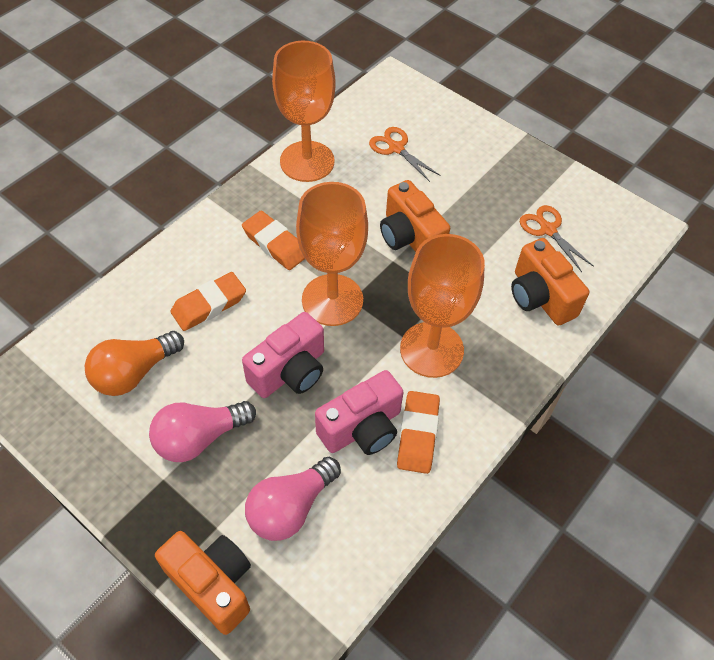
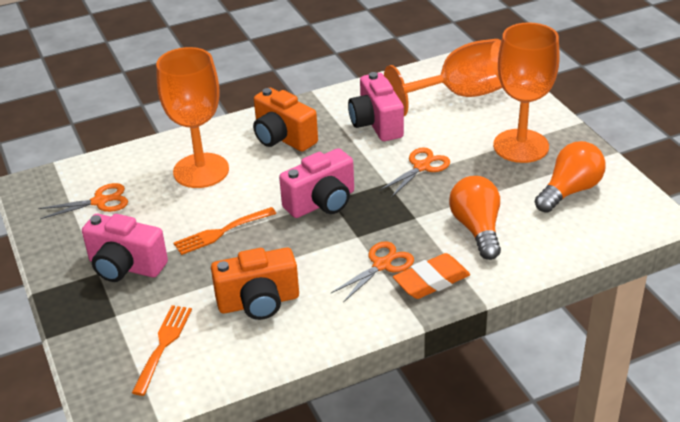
orange camera: [155,531,251,635] [380,180,450,252] [511,238,589,326] = 3 -> [211,247,299,320] [253,88,318,151] = 2
orange eraser: [170,272,246,331] [242,211,305,270] [397,391,440,474] = 3 -> [393,253,470,299] = 1
orange fork: none = 0 -> [132,305,192,396] [174,207,276,255] = 2
orange light bulb: [85,331,184,396] = 1 -> [449,176,501,260] [535,141,606,213] = 2
orange scissors: [369,127,440,182] [520,205,594,272] = 2 -> [38,183,128,219] [331,241,414,303] [379,147,450,198] = 3
pink camera: [242,312,324,398] [315,370,403,455] = 2 -> [82,214,168,282] [279,148,354,218] [348,72,404,141] = 3
pink light bulb: [149,401,256,462] [245,457,341,541] = 2 -> none = 0

